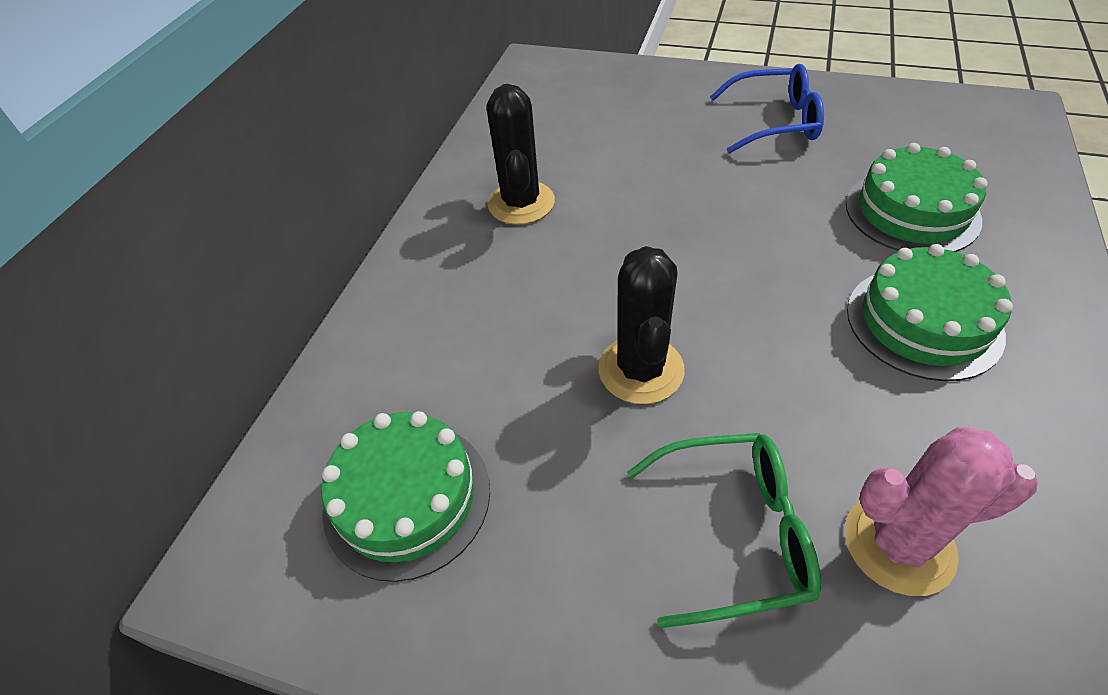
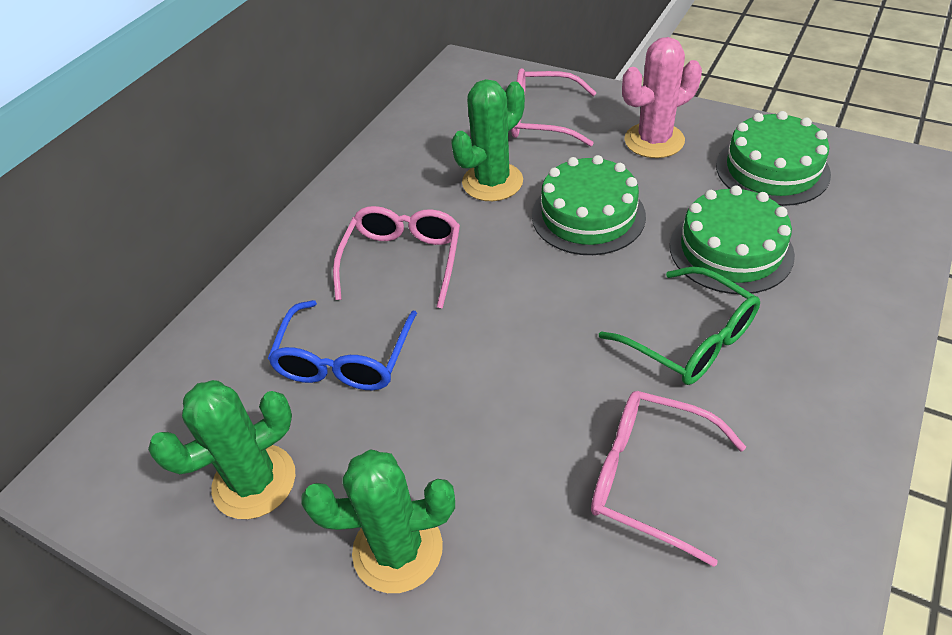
black cactus: [487,84,555,225] [598,246,685,404] = 2 -> none = 0
green cactus: none = 0 -> [148,380,295,519] [301,449,455,593] [451,79,525,201] = 3
pink glasses: none = 0 -> [333,206,460,309] [511,68,597,147] [591,391,746,567] = 3

